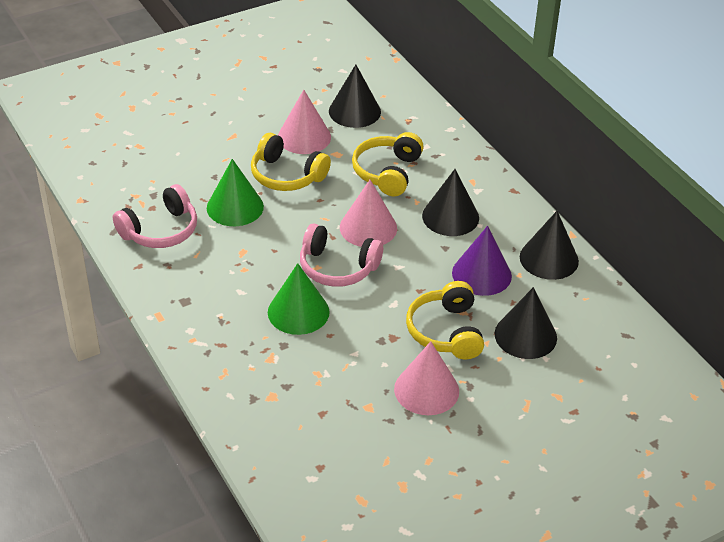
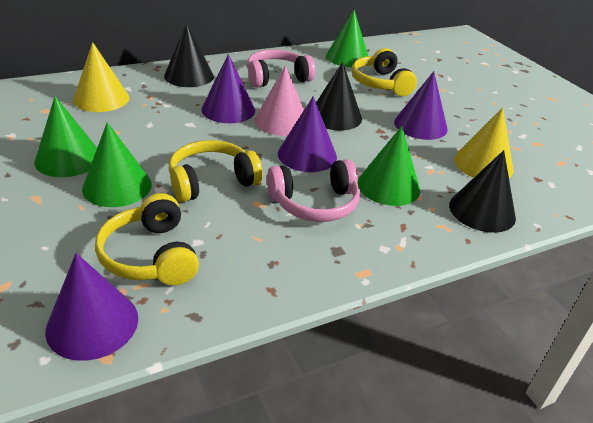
black cone: [329,64,381,128] [422,169,479,236] [494,287,557,359] [520,211,579,280] = 4 -> [164,23,214,87] [316,62,362,130] [449,150,516,233] = 3
green cone: [207,159,264,226] [268,263,330,335] = 2 -> [34,96,97,177] [82,122,152,207] [326,10,368,67] [358,126,420,206] = 4
pink cone: [278,90,331,154] [340,180,397,247] [394,341,459,415] = 3 -> [255,65,304,136] = 1
purple cone: [452,226,512,296] = 1 -> [45,253,138,361] [201,54,255,123] [278,96,337,172] [394,71,448,140] = 4
yellow cone: none = 0 -> [73,42,129,112] [454,107,513,178] = 2

